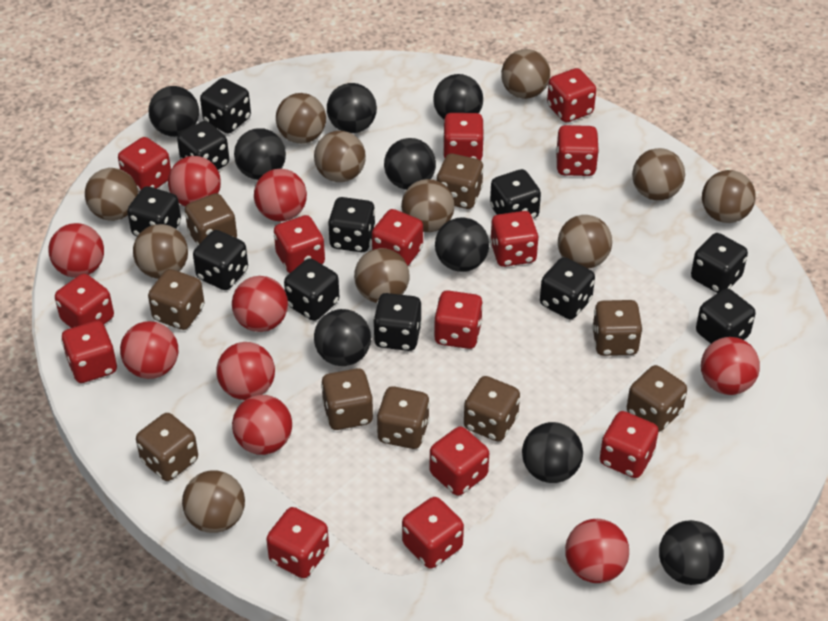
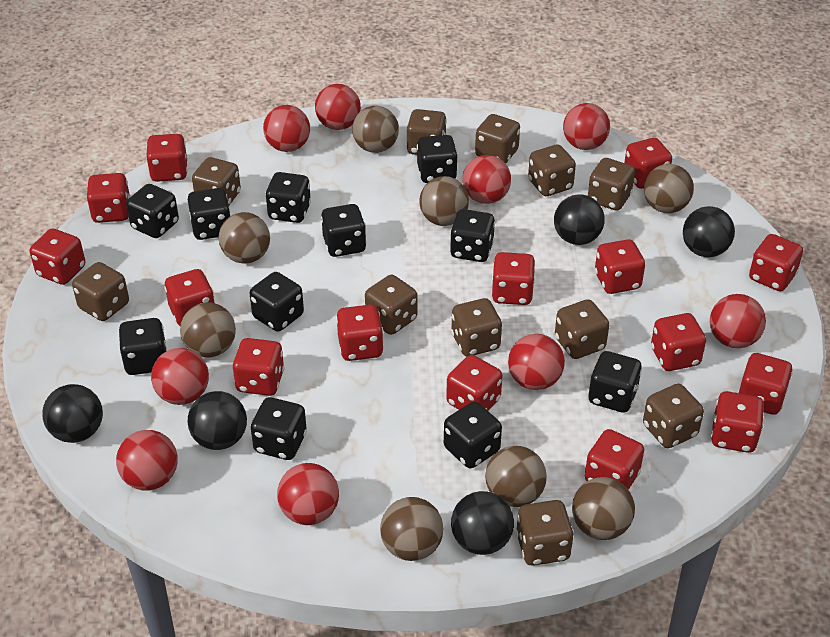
black ball: [149,86,199,137] [234,128,286,180] [314,309,371,366] [327,83,377,133] [384,138,436,190] [433,74,483,119] [435,217,489,272] [522,422,583,483] [659,520,724,585] = 9 -> [43,384,103,443] [187,391,247,450] [451,491,514,555] [554,194,604,245] [683,206,735,257] = 5
brown ball: [85,168,138,221] [133,224,188,279] [182,470,245,533] [276,93,326,144] [314,131,366,182] [354,248,409,303] [401,179,455,232] [501,49,550,99] [558,215,612,269] [632,148,685,200] [702,170,756,223] = 11 -> [180,303,236,357] [218,212,270,264] [352,106,399,153] [380,497,444,561] [419,176,469,226] [485,446,547,507] [572,477,635,540] [644,164,694,213] = 8
brown dice: [136,413,198,481] [148,269,205,330] [185,193,237,246] [321,368,374,430] [377,386,430,449] [436,154,484,209] [464,376,520,442] [592,300,643,356] [627,365,687,432] = 9 -> [72,262,129,321] [192,157,241,206] [365,275,417,335] [406,109,447,155] [451,298,502,356] [475,114,520,164] [516,500,574,566] [528,145,576,196] [555,299,609,359] [588,158,635,211] [643,384,704,448] = 11
red dice: [55,274,114,328] [61,321,117,383] [118,137,171,192] [266,507,329,578] [274,215,325,274] [372,209,423,266] [402,497,464,569] [430,426,489,496] [434,291,483,349] [443,113,484,160] [490,211,539,267] [547,68,596,122] [556,125,599,176] [600,411,659,478] = 14 -> [30,228,85,285] [87,173,131,223] [146,134,188,182] [164,269,214,326] [233,338,285,396] [336,305,384,361] [446,355,502,411] [491,252,535,305] [585,429,644,490] [595,239,645,294] [624,138,672,189] [651,313,706,371] [711,391,764,453] [738,353,793,415] [749,234,803,291] = 15

